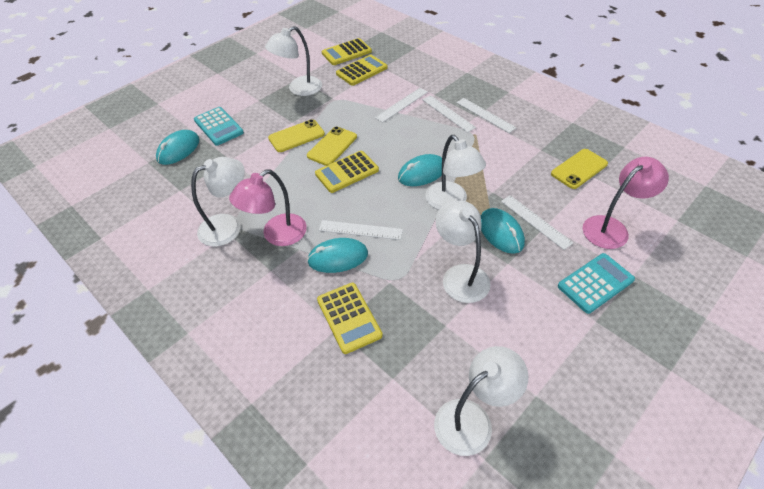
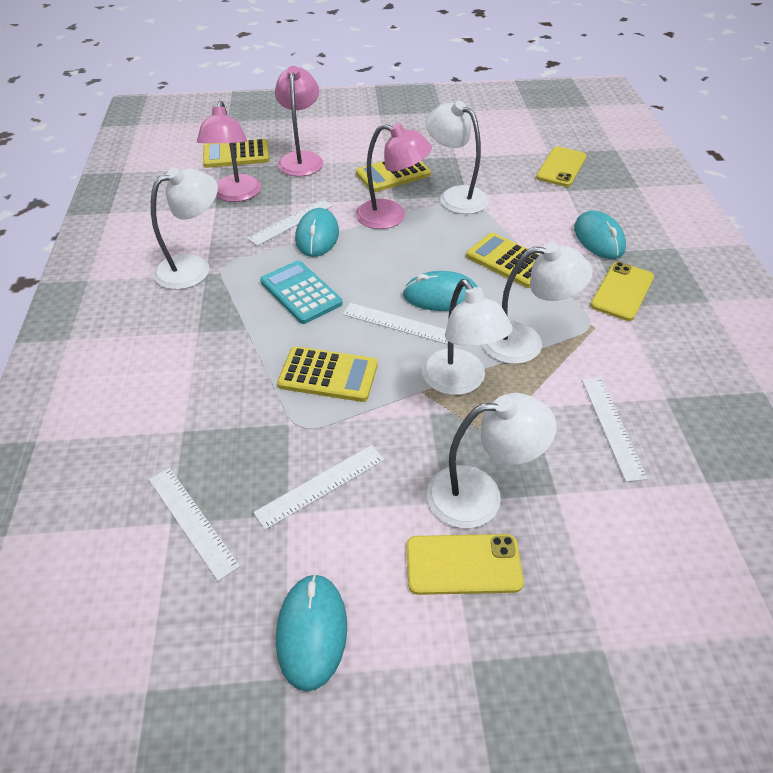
pink lamp: [229,170,307,246] [583,157,669,249] = 2 -> [197,101,261,202] [275,66,323,177] [356,123,432,229] = 3
turquoise calculator: [194,107,244,146] [558,253,635,314] = 2 -> [260,261,343,324] = 1

